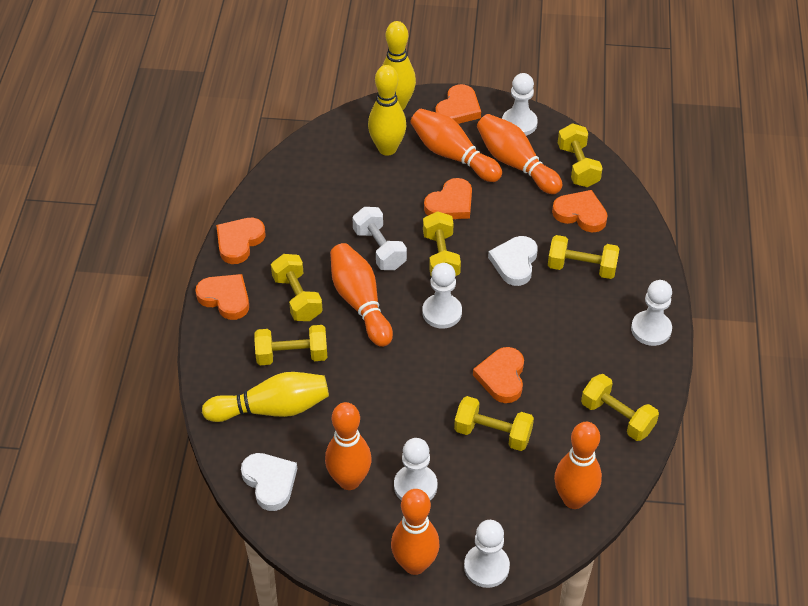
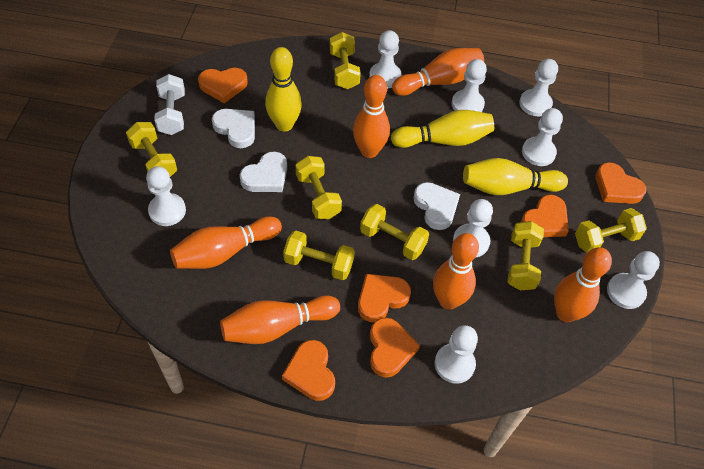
white heart: [241,453,297,511] [488,236,538,286] = 2 -> [212,109,255,148] [240,152,287,192] [413,182,460,230] = 3
white pawn: [394,438,438,501] [422,263,462,329] [464,520,510,588] [502,73,538,136] [631,280,672,346] = 5 -> [146,166,186,226] [369,30,401,88] [435,325,478,384] [452,59,487,112] [453,199,493,258] [519,59,558,116] [522,108,563,166] [607,251,660,309] = 8

